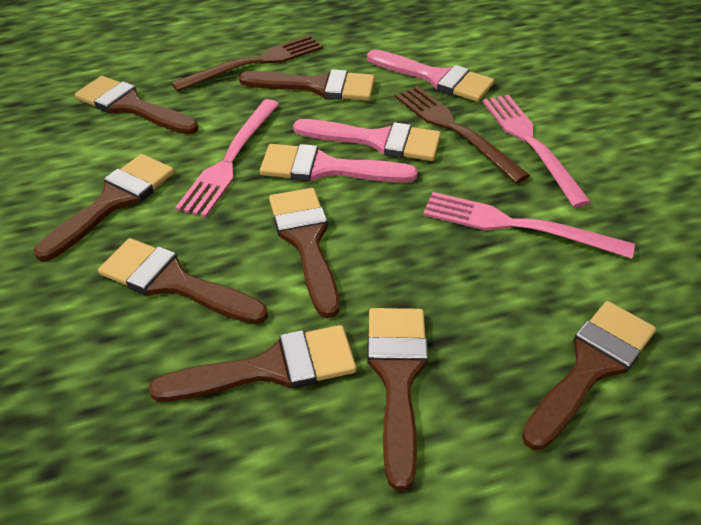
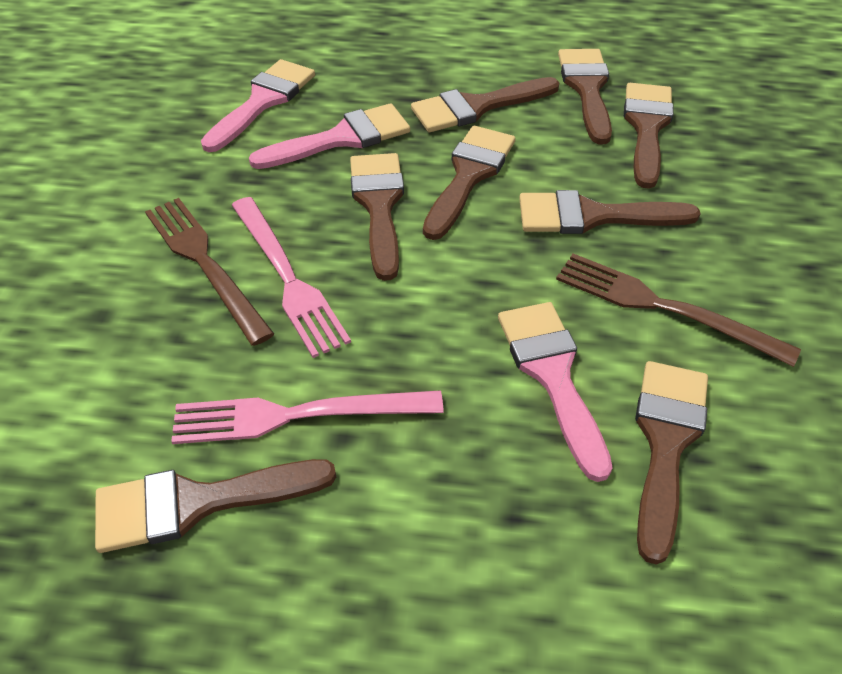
pink fork: [175,99,279,217] [423,192,635,259] [482,95,591,207] = 3 -> [171,390,444,444] [232,197,351,358] = 2

